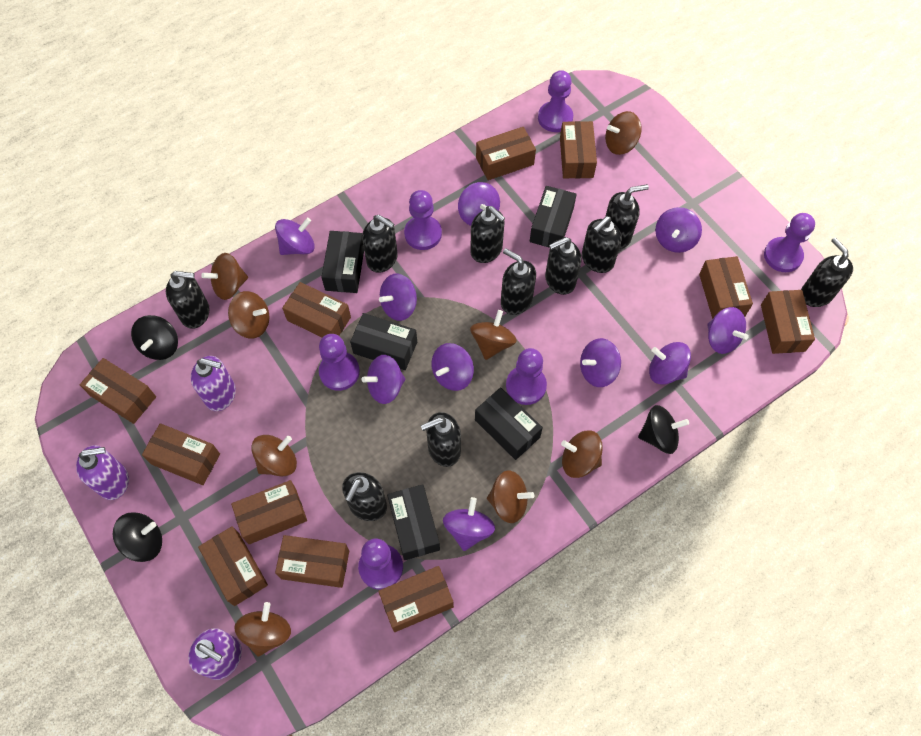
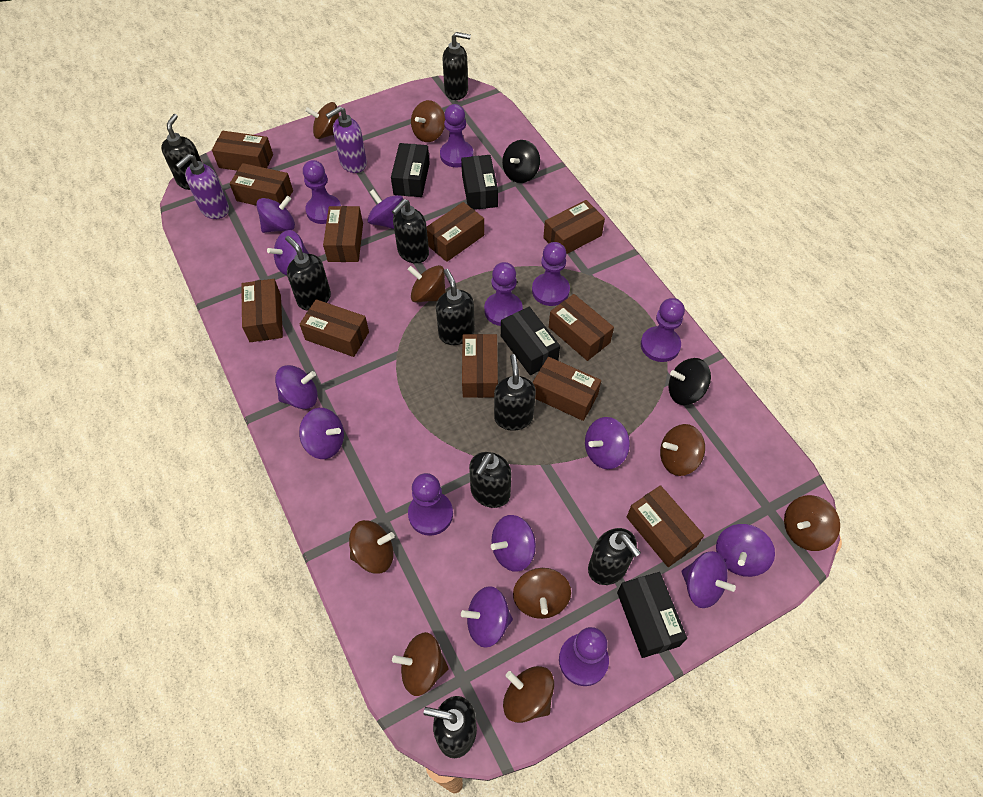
black box: [321,231,364,293] [350,313,417,370] [387,484,440,560] [475,387,543,460] [530,186,577,248] = 5 -> [391,143,430,197] [461,155,498,210] [501,307,560,375] [617,572,687,658] = 4
black soap dispenser: [166,271,210,329] [342,472,387,521] [362,215,398,273] [421,412,461,467] [470,206,505,263] [501,248,536,315] [545,237,582,295] [582,216,622,273] [605,184,649,249] [801,237,853,307] = 10 -> [161,114,202,190] [285,236,331,311] [392,199,429,263] [424,696,477,758] [436,269,475,345] [443,32,471,100] [469,452,512,508] [494,354,536,431] [588,528,641,585] = 9
black spinning top: [113,512,162,562] [131,315,178,360] [638,405,689,454] = 3 -> [502,140,540,183] [669,358,711,405] = 2
brown spinning top: [201,253,248,300] [228,291,269,339] [234,602,291,657] [251,435,297,476] [470,310,517,360] [487,470,534,523] [561,431,603,478] [605,111,642,155] = 8 -> [305,102,340,139] [349,520,395,573] [392,632,449,696] [408,265,446,303] [411,100,445,142] [503,666,554,723] [513,568,571,619] [660,424,705,476] [784,495,840,551] = 9
purple pawn: [319,334,360,391] [358,539,403,590] [404,190,442,250] [506,348,547,405] [538,70,573,132] [764,213,815,272] = 6 -> [303,160,341,224] [408,473,453,536] [440,104,473,167] [484,262,523,326] [532,242,570,306] [559,627,609,686] [641,298,685,362] = 7
purple soap dispenser: [76,445,129,500] [188,628,242,680] [191,356,236,411] = 3 -> [176,154,229,219] [326,106,367,173] = 2

